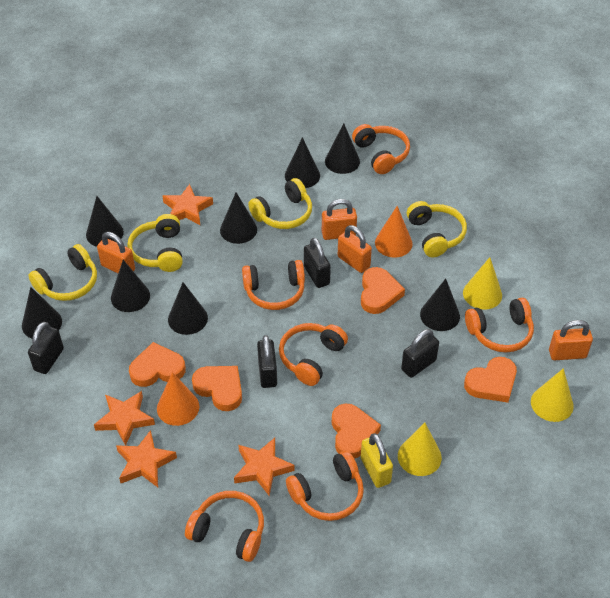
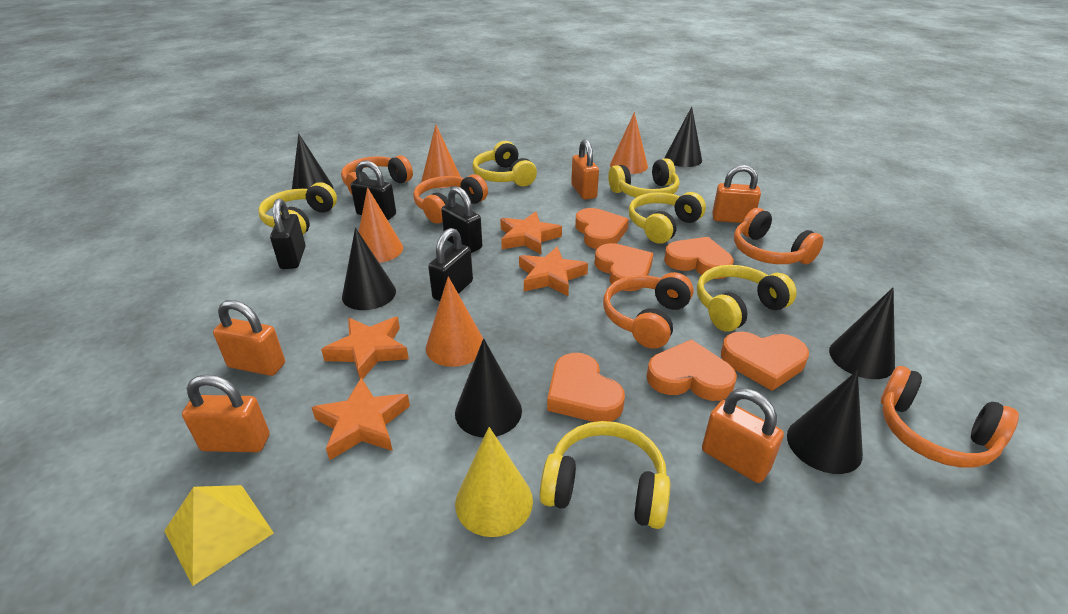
black cone: [22,287,62,339] [86,196,124,247] [111,260,150,312] [168,282,208,335] [220,192,257,244] [285,137,320,188] [325,123,360,174] [420,279,460,331] = 8 -> [292,133,333,189] [342,228,396,310] [455,338,522,438] [665,107,702,167] [787,371,863,474] [829,287,895,379] = 6
orange cone: [157,372,199,426] [375,206,413,258] = 2 -> [359,187,403,263] [422,125,461,188] [426,276,483,367] [610,112,648,174] = 4
orange headphones: [185,491,264,562] [242,260,305,310] [279,323,348,386] [286,451,364,521] [352,124,410,174] [465,298,534,352] = 6 -> [341,155,413,196] [413,174,488,224] [603,272,694,349] [734,208,824,264] [881,366,1019,467] = 5
orange heart: [129,342,186,387] [192,366,242,411] [332,404,381,459] [361,267,405,314] [464,357,517,403] = 5 -> [547,353,625,422] [575,208,629,249] [595,243,654,291] [647,339,737,401] [664,237,733,279] [721,332,809,391] = 6
orange padlock: [97,232,135,273] [322,199,357,240] [338,225,372,273] [549,320,593,360] = 4 -> [182,374,270,452] [213,300,285,376] [571,139,599,200] [702,389,784,483] [712,165,761,223] = 5
yellow cone: [398,423,442,476] [463,257,502,310] [531,368,574,422] = 3 -> [455,427,533,537] = 1
yellow headphones: [28,244,97,301] [127,214,183,272] [248,178,312,229] [407,201,467,257] = 4 -> [258,182,337,235] [472,141,537,186] [540,421,670,529] [608,158,679,198] [629,192,706,244] [697,265,797,332] = 6
yellow padlock: [361,433,393,488] = 1 -> none = 0
yellow pyramid: none = 0 -> [164,485,274,586] = 1

